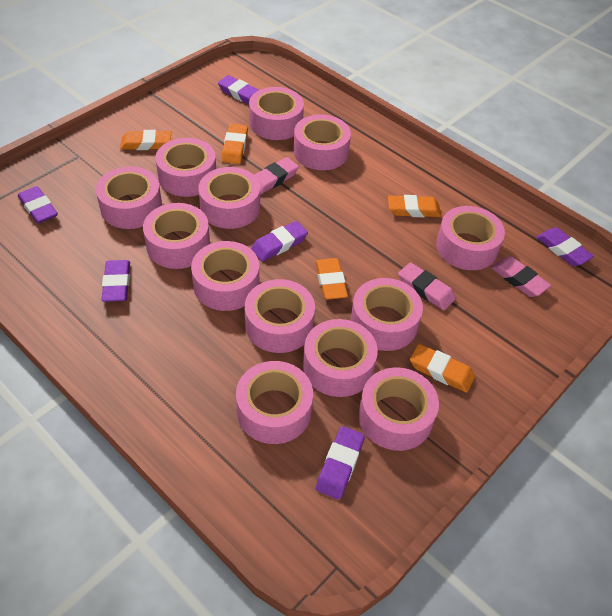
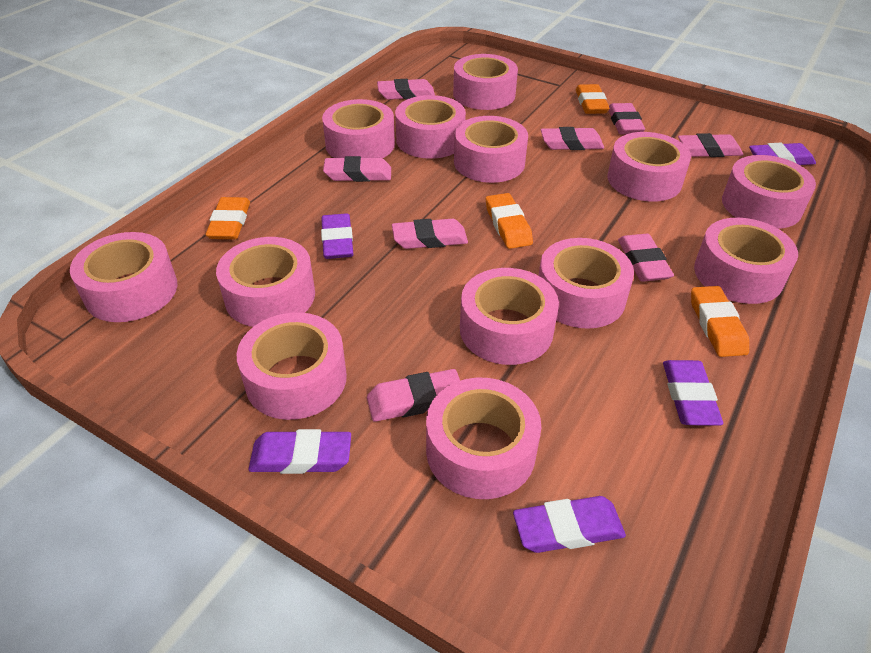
orange eraser: [120,130,171,150] [222,124,248,164] [315,258,348,300] [388,195,441,217] [410,344,475,393] = 5 -> [206,197,250,239] [486,193,533,249] [576,84,610,114] [691,286,749,357] = 4
pink eraser: [254,157,299,195] [398,262,456,310] [491,256,551,297] = 3 -> [323,156,391,182] [367,369,460,422] [377,79,435,100] [392,219,468,249] [541,127,604,150] [608,103,645,134] [618,234,674,282] [678,133,743,157] = 8
purple eraser: [18,186,58,224] [101,260,130,302] [218,75,259,104] [251,221,308,261] [316,426,365,500] [537,227,594,266] = 6 -> [249,429,351,474] [321,213,354,259] [513,496,626,553] [663,360,723,426] [749,143,816,165] = 5

